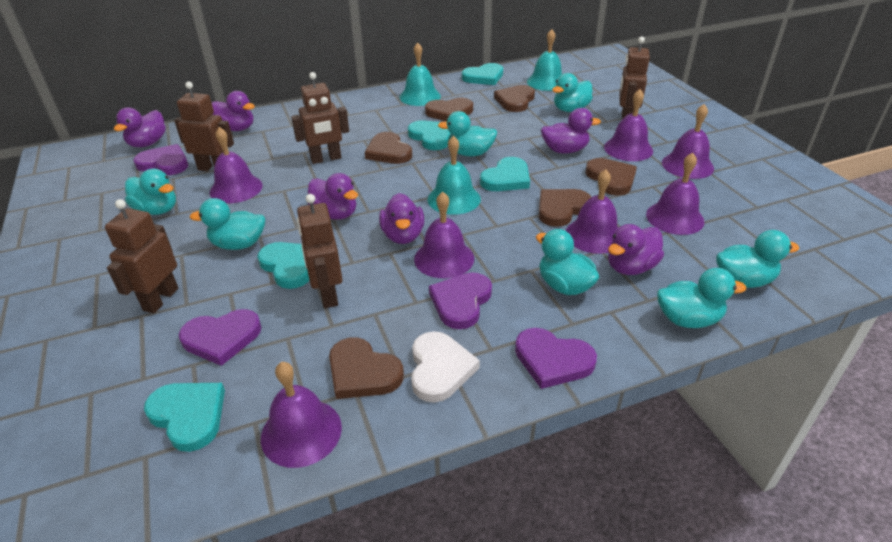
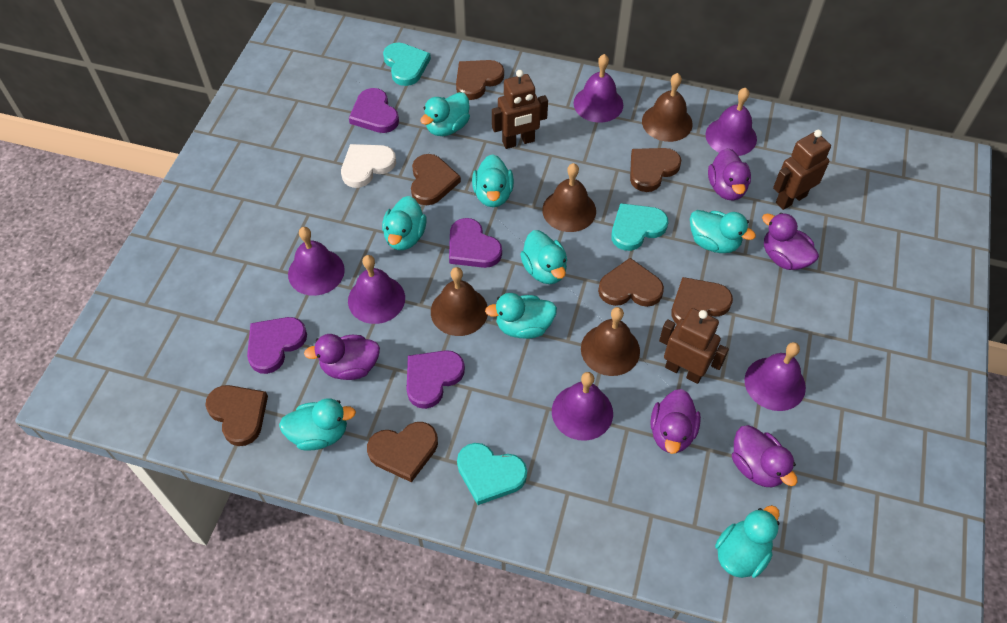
brown bell: none = 0 -> [431,267,488,336] [542,163,596,232] [581,307,640,376] [642,73,693,142] = 4
brown heart: [329,337,404,399] [365,132,412,164] [425,98,473,122] [494,85,535,112] [539,189,591,227] [585,158,637,196] = 6 -> [205,385,268,446] [367,422,438,482] [411,154,461,205] [456,60,504,100] [598,258,664,307] [630,148,681,192] [671,277,733,324] = 7
brown robot: [105,199,178,313] [174,82,234,171] [291,72,349,164] [297,194,343,308] [619,36,650,119] = 5 -> [492,70,548,149] [659,308,729,384] [773,130,831,210] = 3
purple bell: [210,127,263,203] [261,362,342,468] [414,192,474,278] [566,169,618,254] [604,89,653,161] [646,153,705,235] [662,104,714,179] = 7 -> [288,227,345,296] [348,255,405,324] [552,372,613,441] [574,54,623,123] [706,88,757,156] [745,342,806,411] = 6
purple duck: [114,108,166,147] [212,91,255,131] [307,173,358,220] [379,193,424,244] [541,108,601,153] [608,224,664,275] = 6 -> [304,334,380,380] [650,389,701,454] [708,148,751,201] [732,425,798,487] [762,213,819,270] = 5
turquoise bell: [400,42,441,106] [428,136,481,215] [527,29,562,91] = 3 -> none = 0
turquoise duck: [125,169,176,215] [190,198,265,250] [438,111,497,156] [536,229,599,295] [552,73,593,112] [657,268,746,328] [716,230,799,288] = 7 -> [279,398,356,451] [382,196,427,250] [420,92,470,136] [472,154,514,207] [485,293,557,339] [520,230,567,284] [690,210,756,253] [715,505,780,578] = 8
turquoise heart: [144,383,225,452] [257,242,309,289] [408,120,451,150] [462,63,503,85] [480,157,530,191] = 5 -> [383,43,431,86] [457,443,527,505] [611,203,669,251] = 3

